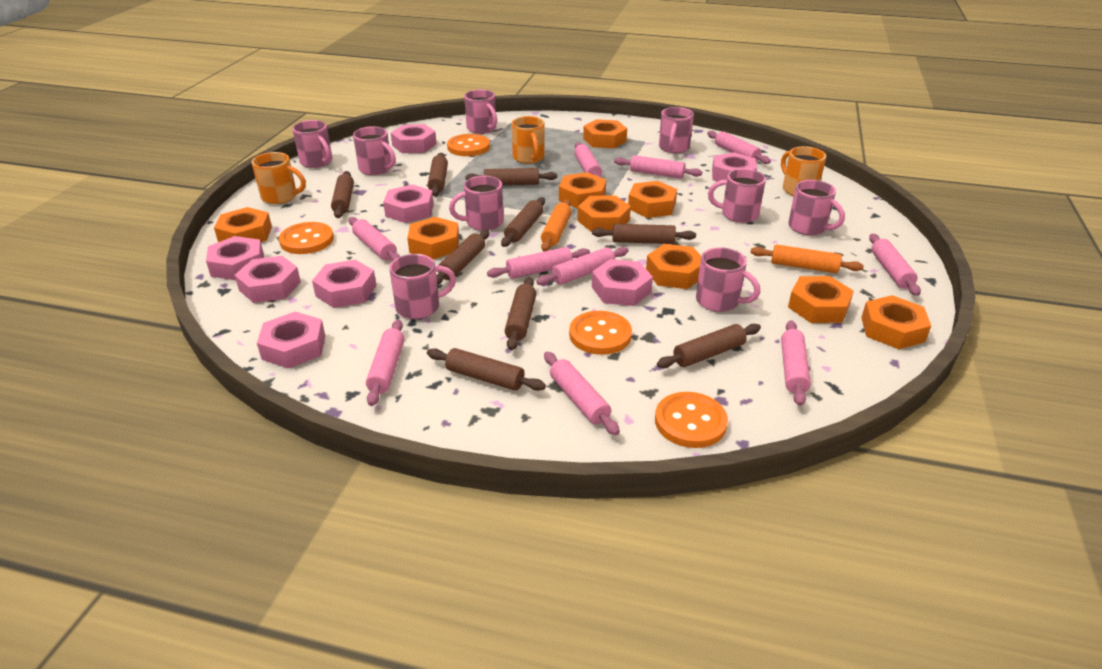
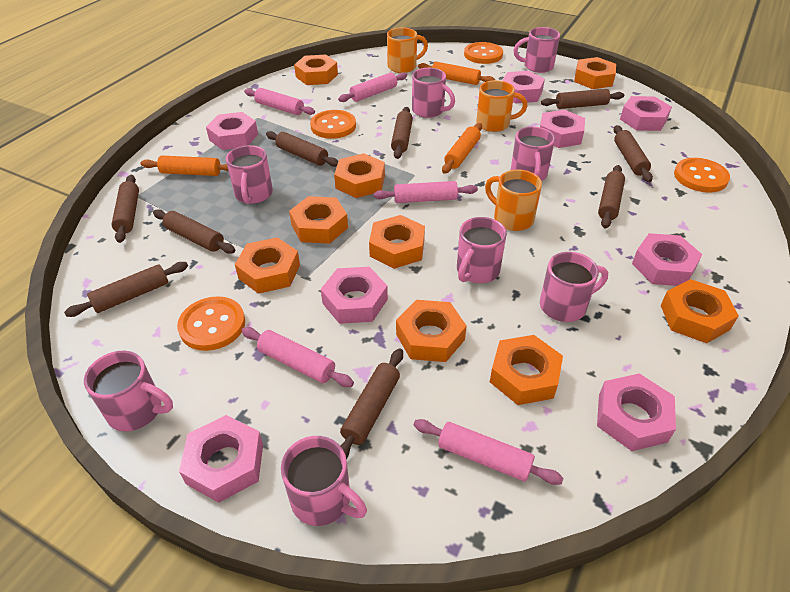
orange rolling pin: [541,199,572,252] [750,244,864,273] = 2 -> [141,155,229,176] [418,62,495,85] [442,123,482,174] = 3
pink mug: [292,120,333,168] [353,126,396,175] [389,254,456,319] [449,176,503,231] [464,89,497,134] [659,107,694,153] [696,247,760,312] [708,169,766,223] [788,180,845,235] = 9 -> [84,351,173,432] [226,145,273,204] [281,436,367,526] [412,68,455,118] [457,217,507,283] [511,126,555,181] [514,27,560,73] [540,252,608,322] = 8
pink rolling pin: [349,217,400,261] [366,319,405,406] [487,247,590,279] [536,247,629,286] [544,352,620,435] [574,142,602,178] [614,155,702,179] [707,131,771,164] [781,320,811,406] [869,234,921,296] = 10 -> [242,327,354,387] [244,88,315,115] [338,72,407,102] [374,181,478,203] [414,419,563,485] = 5

